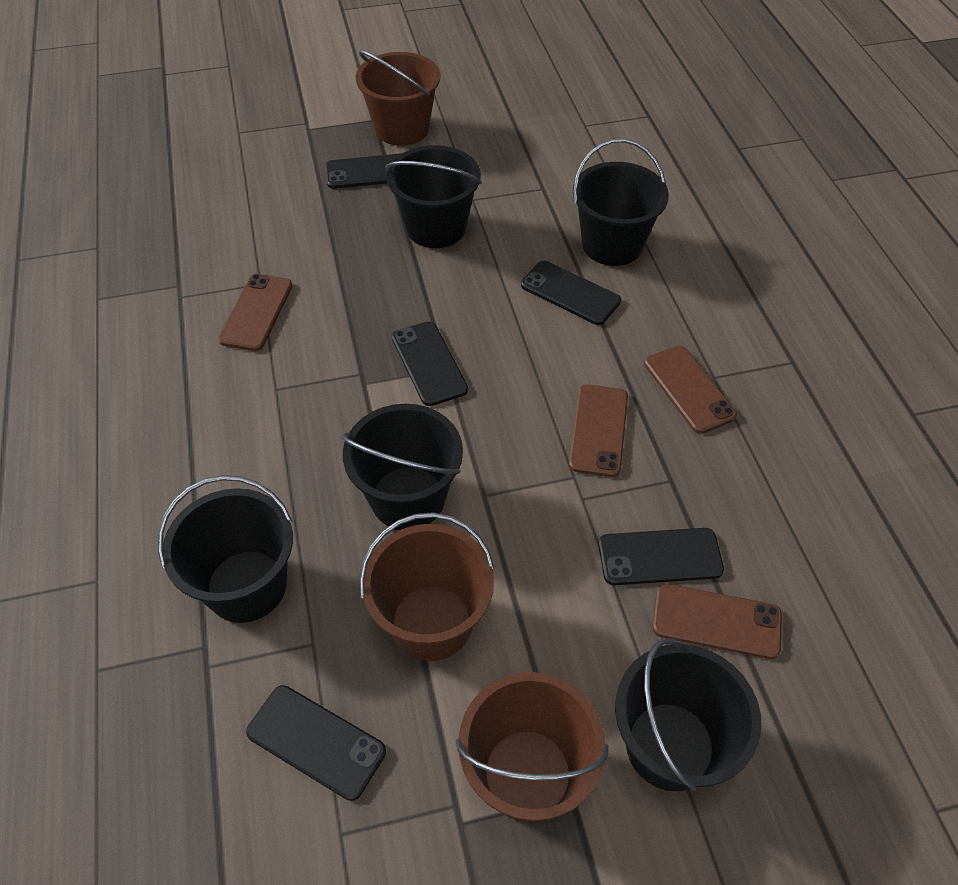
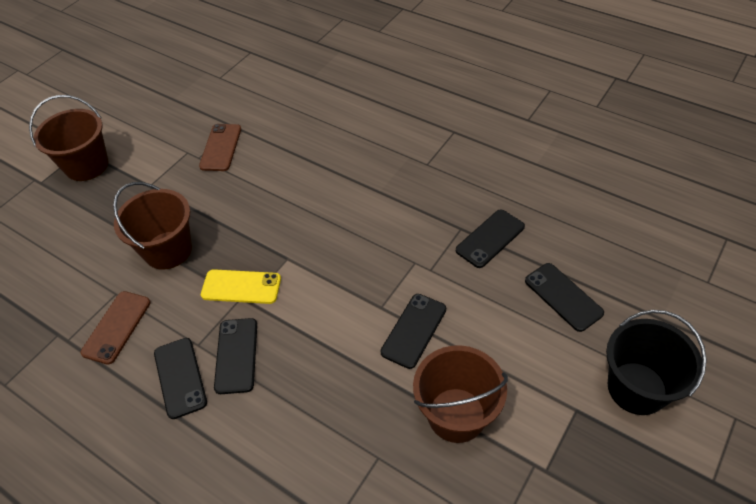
black bucket: [158,475,293,623] [342,404,463,530] [385,145,482,248] [573,139,669,266] [615,638,762,791] = 5 -> [606,310,707,415] = 1
brown phone: [218,274,293,351] [569,384,628,477] [644,346,737,434] [653,584,782,659] = 4 -> [81,291,151,365] [199,124,241,171] = 2
yellow phone: none = 0 -> [201,269,281,304] = 1

